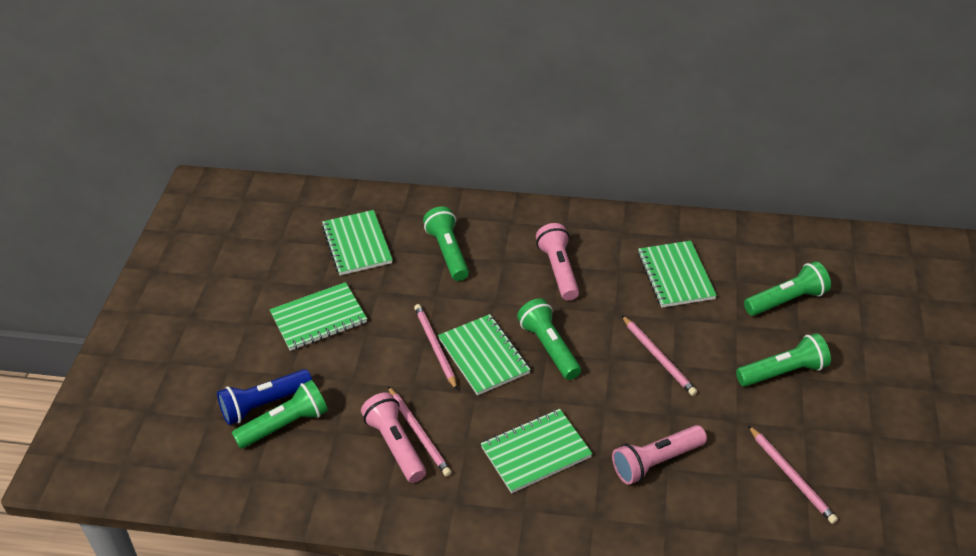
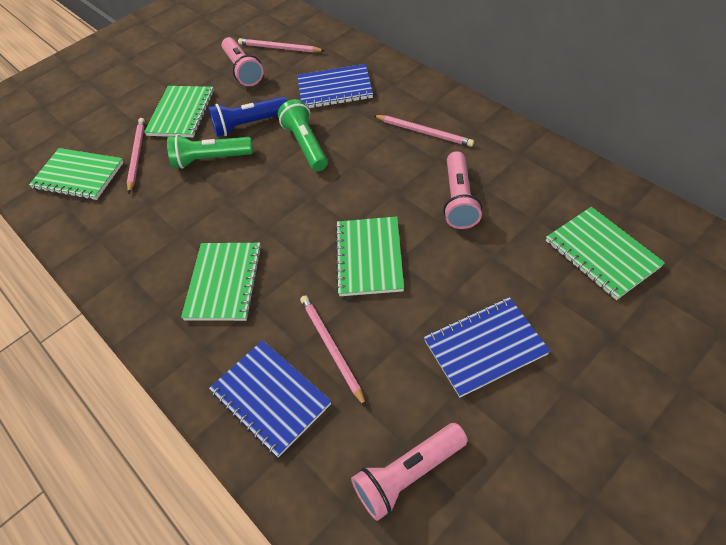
blue notebook: none = 0 -> [209,340,331,458] [297,64,373,108] [424,297,550,397] = 3
green flashlight: [232,380,328,449] [423,206,469,281] [517,298,581,380] [736,333,831,387] [744,261,831,316] = 5 -> [167,134,253,169] [278,99,328,171] = 2

